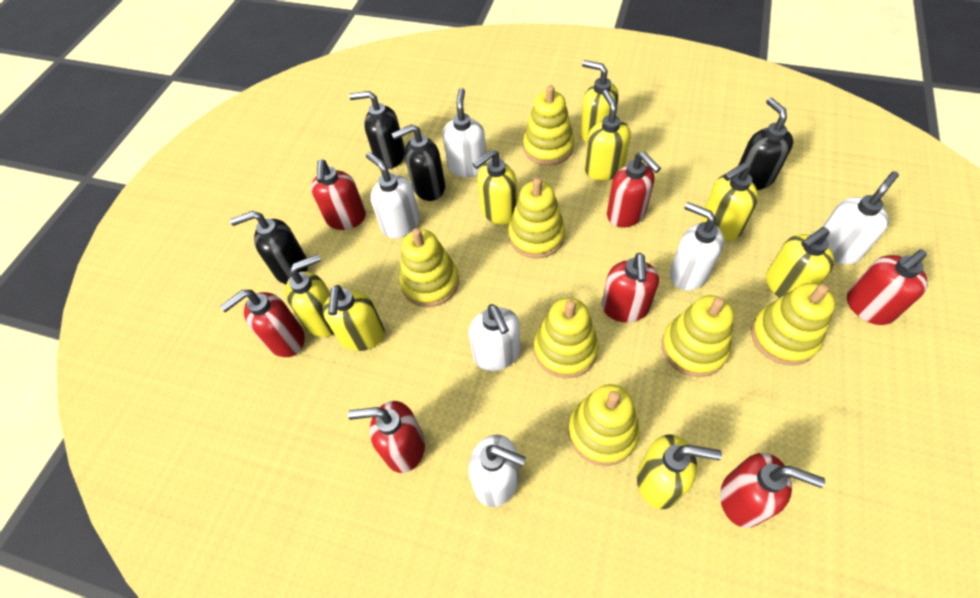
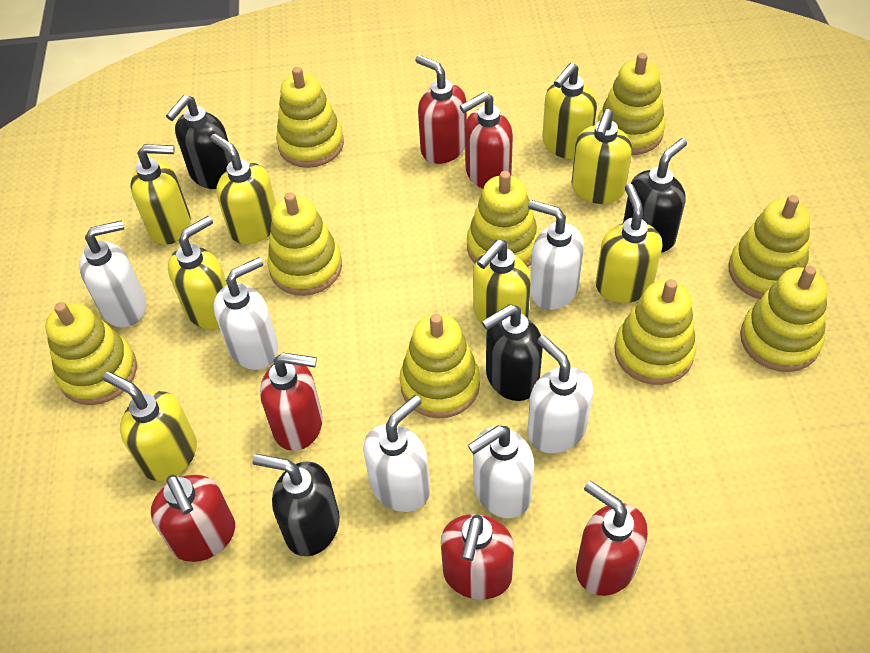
red soap dispenser: [220,290,305,357] [311,160,366,230] [348,401,425,473] [602,253,659,323] [607,152,661,227] [720,453,825,528] [847,250,928,325] = 7 -> [151,475,235,562] [260,353,323,451] [415,55,467,164] [440,514,514,600] [460,92,513,189] [576,481,648,596] = 6
yellow stacking toy: [399,228,459,307] [508,178,565,259] [523,85,574,166] [534,298,599,378] [568,384,639,466] [662,295,734,377] [751,283,835,365] = 7 -> [45,302,137,405] [267,192,342,296] [276,67,344,168] [400,314,480,418] [467,171,539,267] [598,53,665,155] [614,279,696,385] [728,195,810,299] [740,266,828,372] = 9

